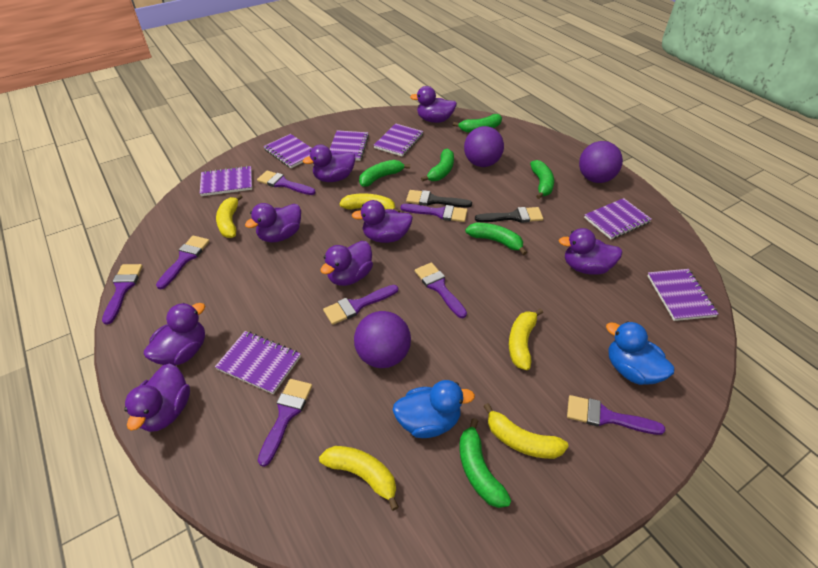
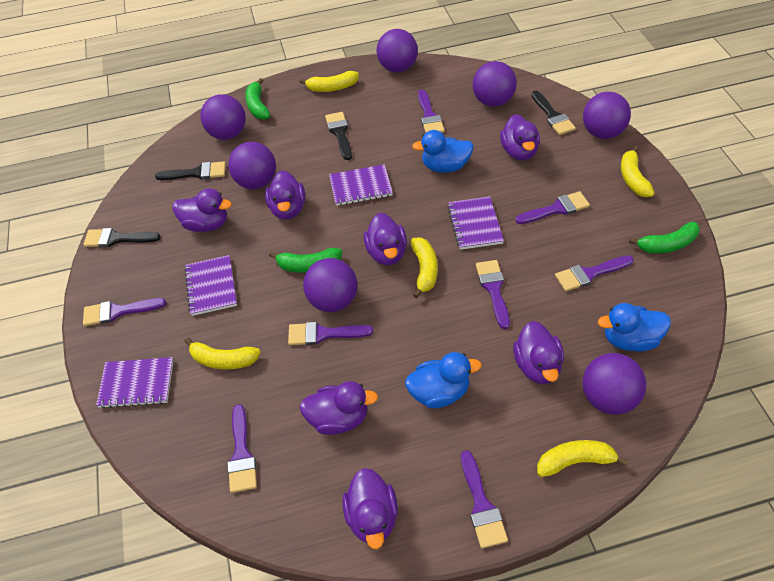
black brush: [406,190,472,208] [475,207,543,223] = 2 -> [83,228,161,247] [155,161,226,180] [325,112,352,160] [532,91,576,135] = 4
blue duck: [393,380,475,438] [606,321,675,385] = 2 -> [405,352,482,408] [412,130,473,173] [598,303,671,352] = 3
green banana: [359,160,410,187] [421,148,454,182] [453,114,502,132] [460,418,511,508] [465,223,527,255] [530,160,554,199] = 6 -> [245,78,270,120] [269,248,342,273] [629,222,700,254] = 3
purple ball: [354,311,411,368] [464,126,504,167] [579,141,623,183] = 3 -> [200,94,246,140] [228,142,276,189] [303,258,357,312] [376,29,418,72] [472,61,517,107] [582,353,646,415] [583,92,631,139] = 7
purple duck: [124,364,190,432] [144,303,205,366] [245,203,301,243] [303,144,355,182] [320,241,373,286] [352,200,413,243] [410,86,457,123] [559,228,622,275] = 8 -> [173,189,232,232] [265,170,305,219] [299,381,378,435] [342,468,398,549] [363,213,407,265] [500,114,540,160] [513,321,564,384] = 7
purple notebook: [200,166,252,196] [215,331,301,394] [263,134,312,168] [330,130,369,161] [373,123,423,156] [584,198,652,239] [647,269,718,321] = 7 -> [96,357,174,409] [185,255,237,316] [329,164,393,206] [447,196,504,250] = 4

